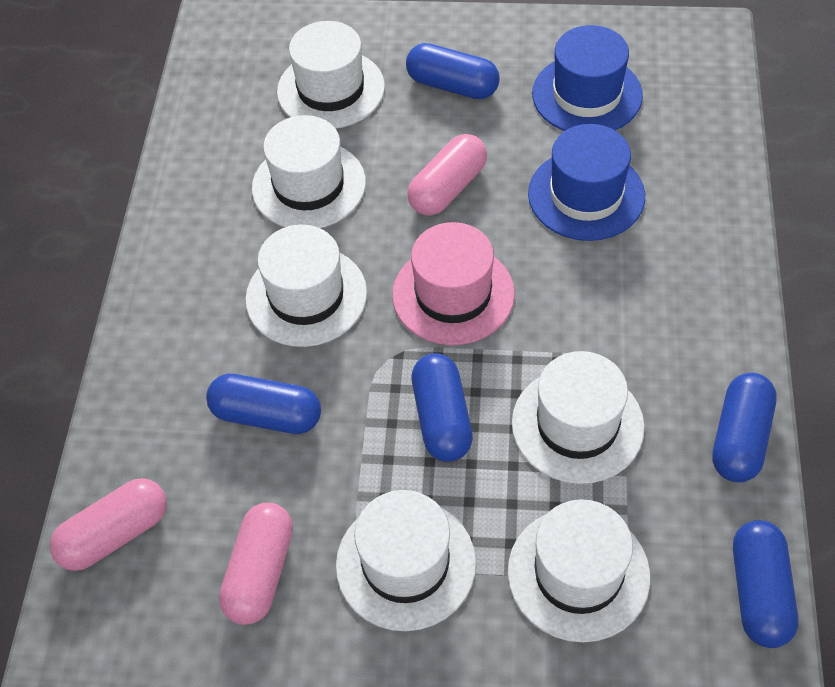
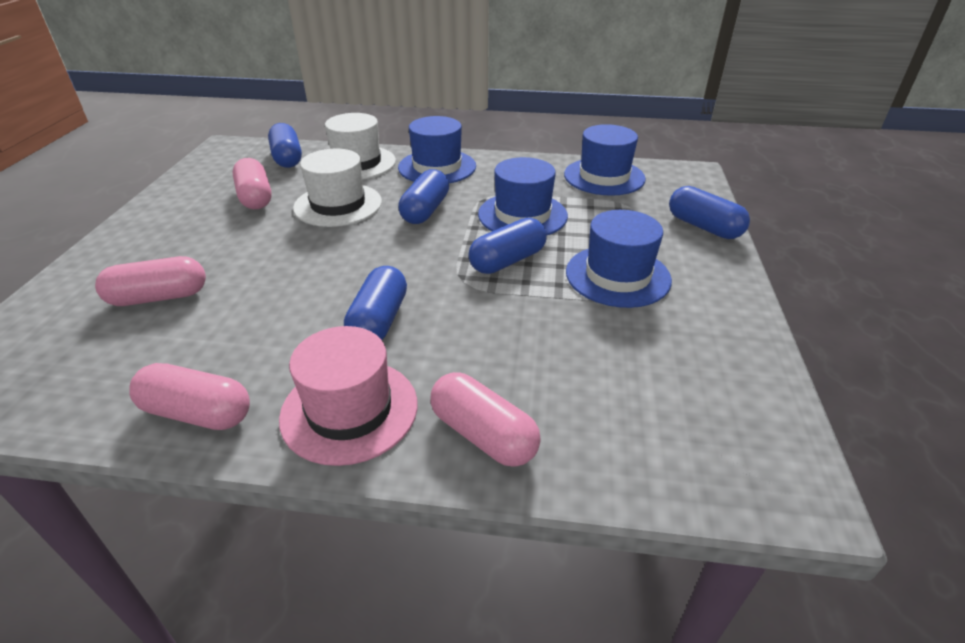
blue hat: [528,124,645,241] [532,25,643,131] = 2 -> [398,116,476,183] [478,157,568,235] [564,124,646,196] [566,210,672,308] = 4
pink capsule: [50,478,167,571] [219,503,293,625] [407,134,487,216] = 3 -> [95,256,206,306] [129,363,250,430] [232,158,272,209] [430,372,541,467] = 4
white hat: [245,225,367,347] [252,115,366,228] [277,21,385,129] [336,490,476,631] [508,499,650,643] [512,351,645,484] = 6 -> [293,149,382,227] [325,113,396,180] = 2

